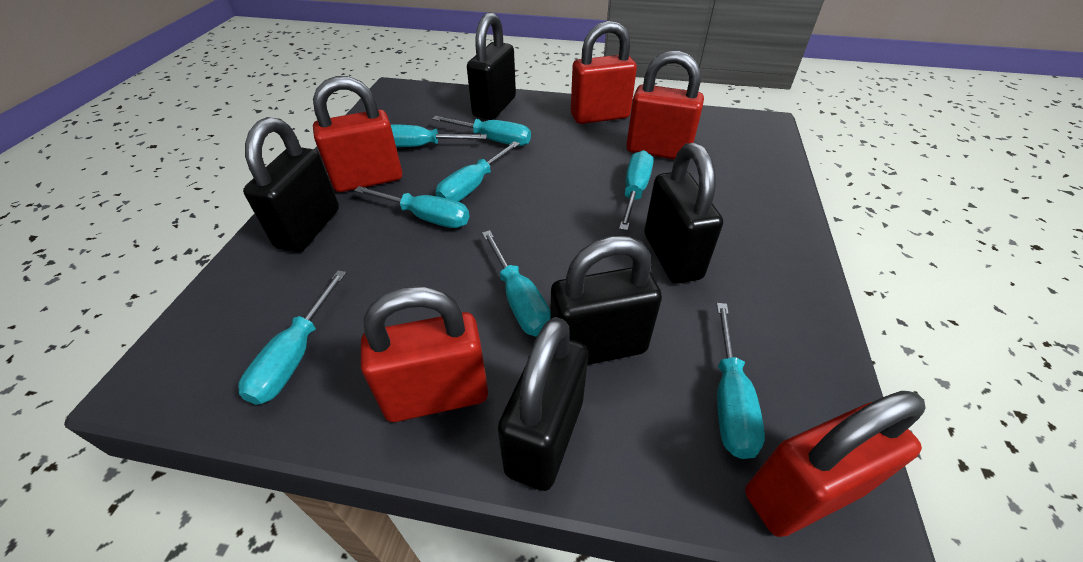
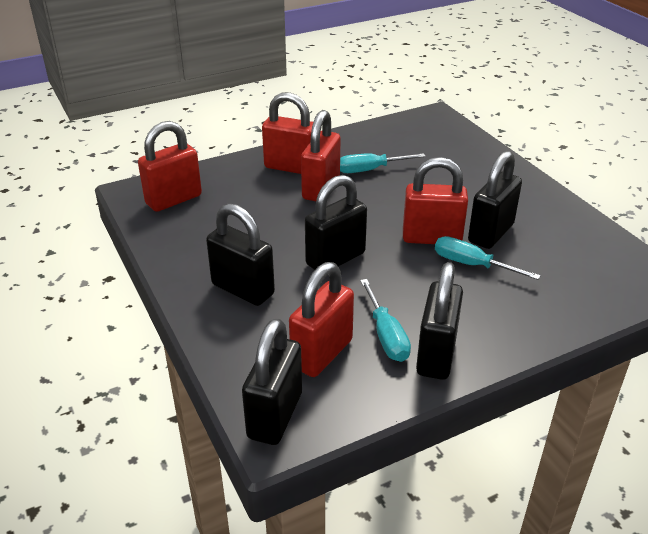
turquoise screwdriver: [238,270,346,405] [354,186,469,228] [391,124,487,147] [432,116,531,146] [435,141,520,202] [482,230,550,336] [619,150,654,231] [717,303,765,459] = 8 -> [340,153,426,173] [360,279,411,362] [435,236,541,280] = 3

